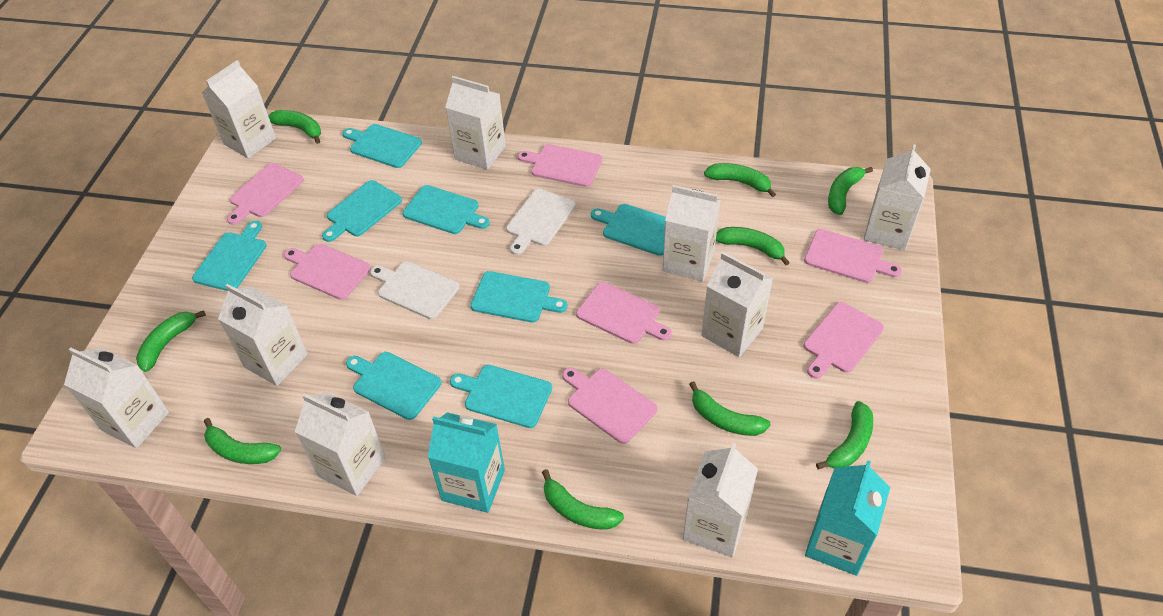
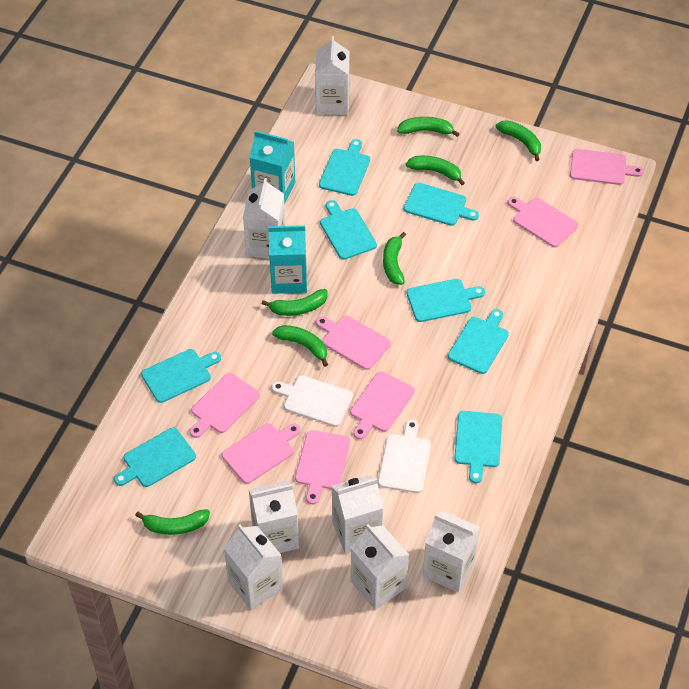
green banana: [136,310,206,372] [204,418,281,464] [268,110,321,144] [542,469,624,530] [689,381,770,436] [704,163,776,197] [716,227,790,265] [816,401,873,469] [828,167,873,215] = 9 -> [135,509,210,535] [262,289,327,316] [272,325,328,367] [383,232,406,285] [397,117,459,137] [406,156,465,185] [496,120,541,161] = 7
white carton: [64,347,169,448] [202,60,276,159] [218,284,308,386] [295,392,386,496] [445,76,506,170] [662,185,720,281] [683,443,758,558] [701,252,773,357] [864,144,931,250] = 9 -> [224,525,283,610] [243,178,285,259] [249,480,299,553] [315,36,350,115] [332,475,383,553] [351,524,409,610] [423,511,480,593] = 7

